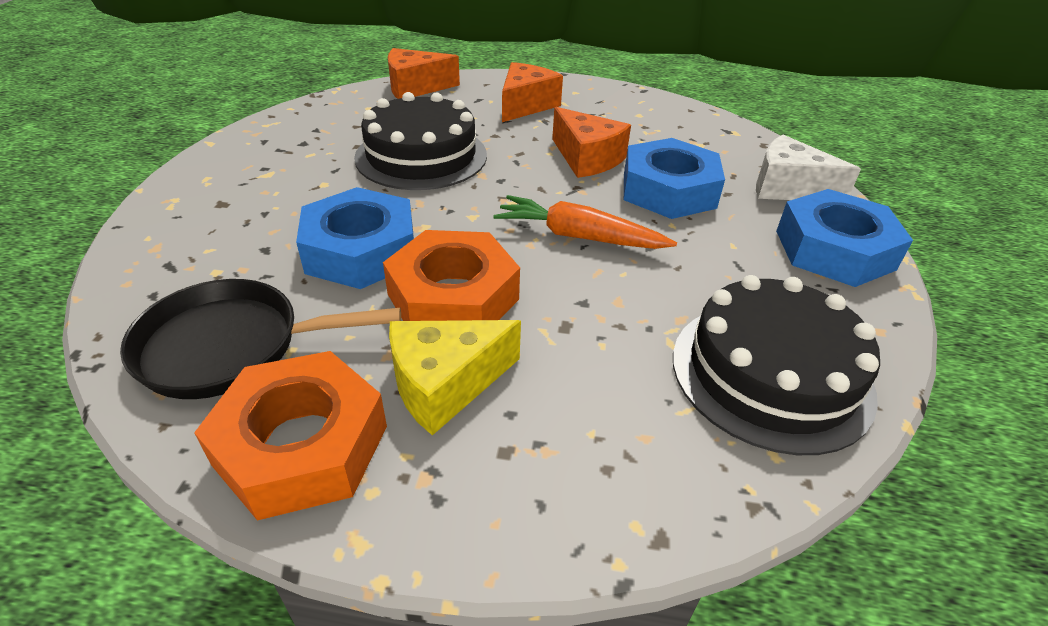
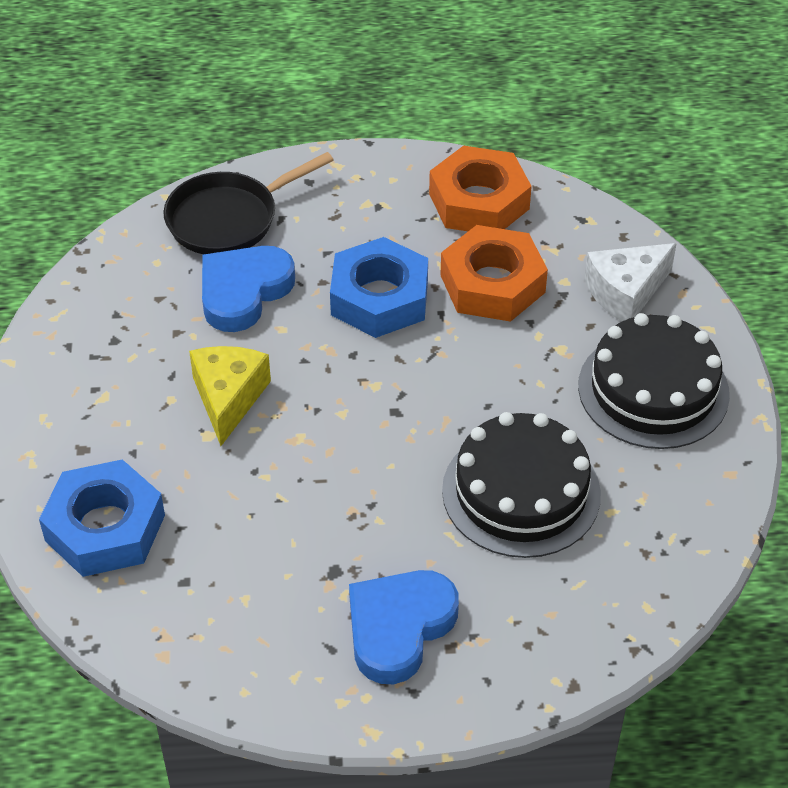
blue heart: none = 0 -> [202,246,295,332] [349,570,459,684] = 2
blue nut: [296,187,414,289] [624,138,725,219] [776,189,913,287] = 3 -> [39,459,165,577] [330,237,428,338] = 2
orange carrot: [493,195,677,249] = 1 -> none = 0
orange cheese: [388,48,460,99] [502,62,563,122] [552,107,631,178] = 3 -> none = 0

